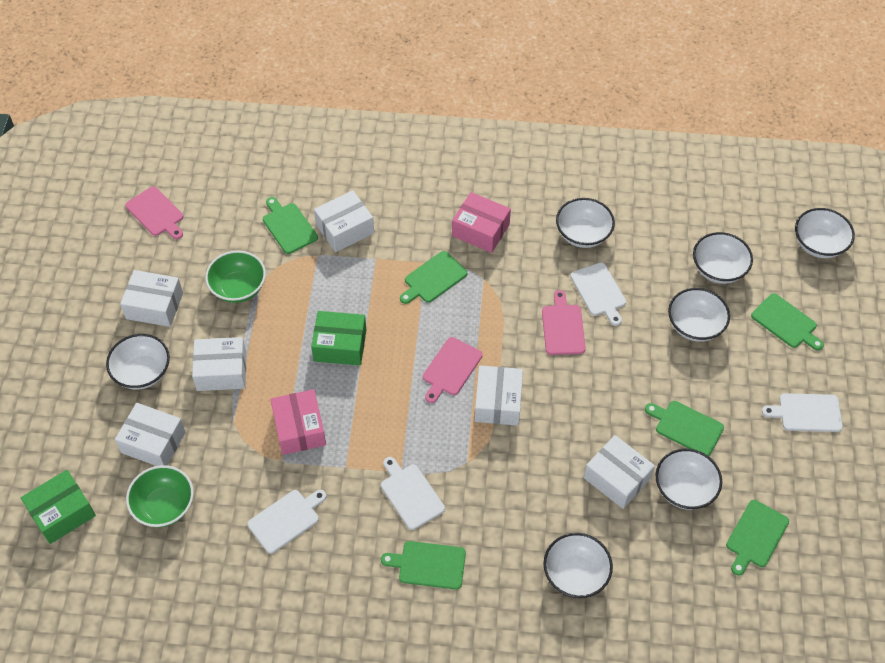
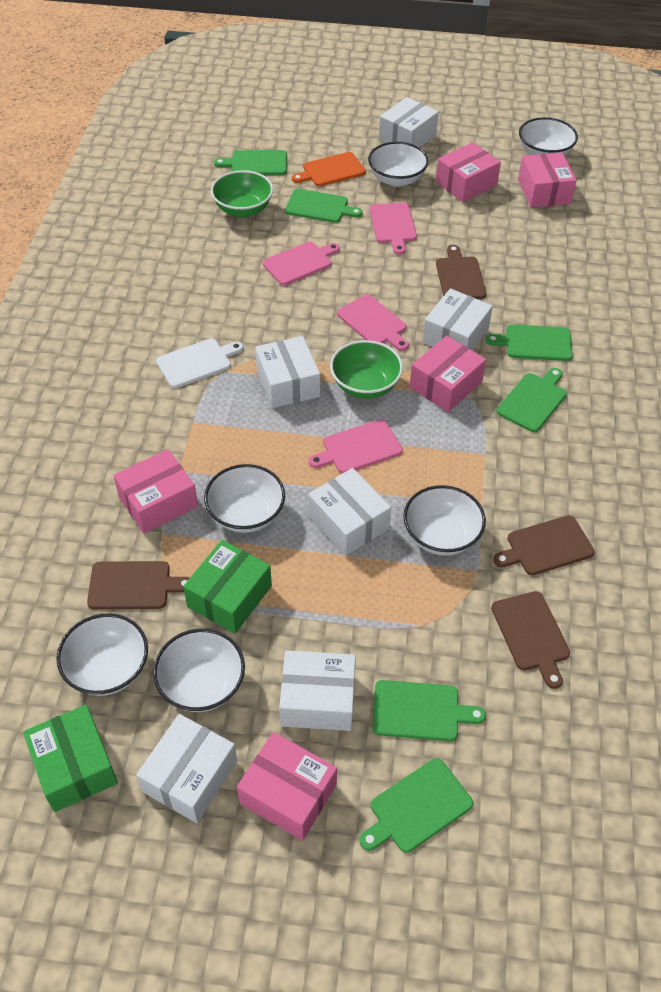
brown cutting board: none = 0 -> [87,561,190,609] [436,245,486,299] [491,591,570,689] [493,515,595,575] = 4
orange cutting board: none = 0 -> [292,152,366,186] = 1
pink box: [270,389,326,455] [452,192,511,253] = 2 -> [113,449,198,534] [237,732,337,841] [409,336,486,412] [435,142,501,202] [518,152,577,208] = 5
pink cutting board: [125,186,183,239] [423,337,483,403] [542,290,586,355] = 3 -> [263,242,340,285] [309,419,403,474] [337,295,409,351] [370,202,417,255] = 4
white bowl: [106,334,170,390] [543,533,613,598] [556,198,615,248] [656,449,722,510] [668,288,730,342] [693,232,753,284] [795,208,855,258] = 7 -> [56,613,148,696] [153,629,245,712] [204,464,285,533] [368,142,429,187] [403,485,486,555] [519,117,578,156] = 6
white cutting board: [247,490,326,554] [381,457,445,530] [570,263,626,326] [762,393,843,432] = 4 -> [156,338,244,388] = 1

